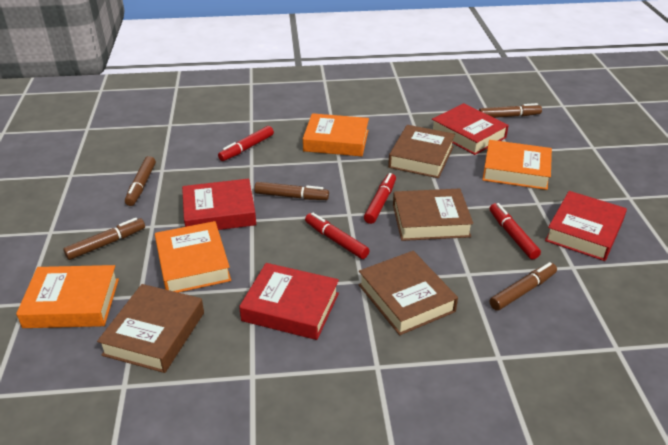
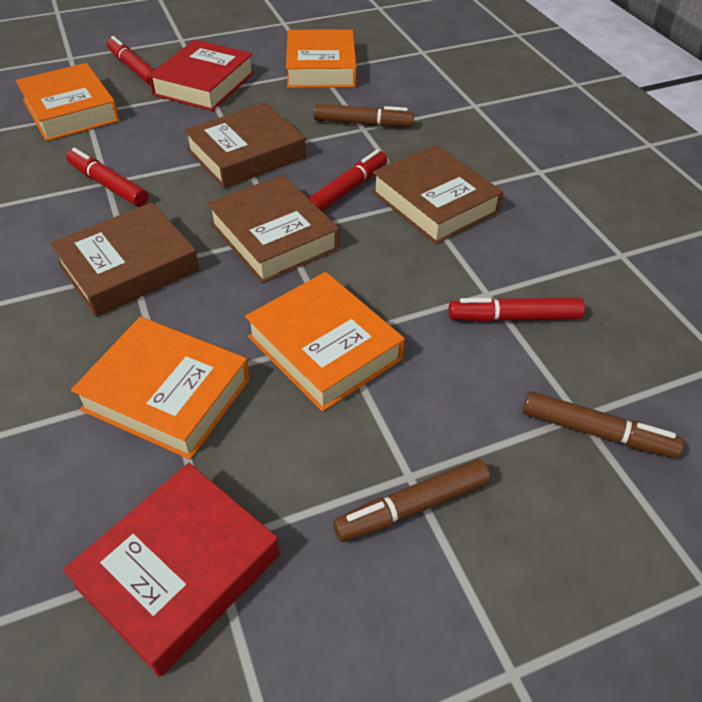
brown marker: [63,218,145,260] [125,156,156,206] [254,182,329,200] [479,103,542,118] [490,262,557,311] = 5 -> [313,103,414,127] [333,459,491,542] [523,391,684,458] = 3
red book: [182,179,256,230] [239,263,339,340] [432,103,509,155] [545,191,627,261] = 4 -> [63,463,280,677] [148,40,255,111] = 2

